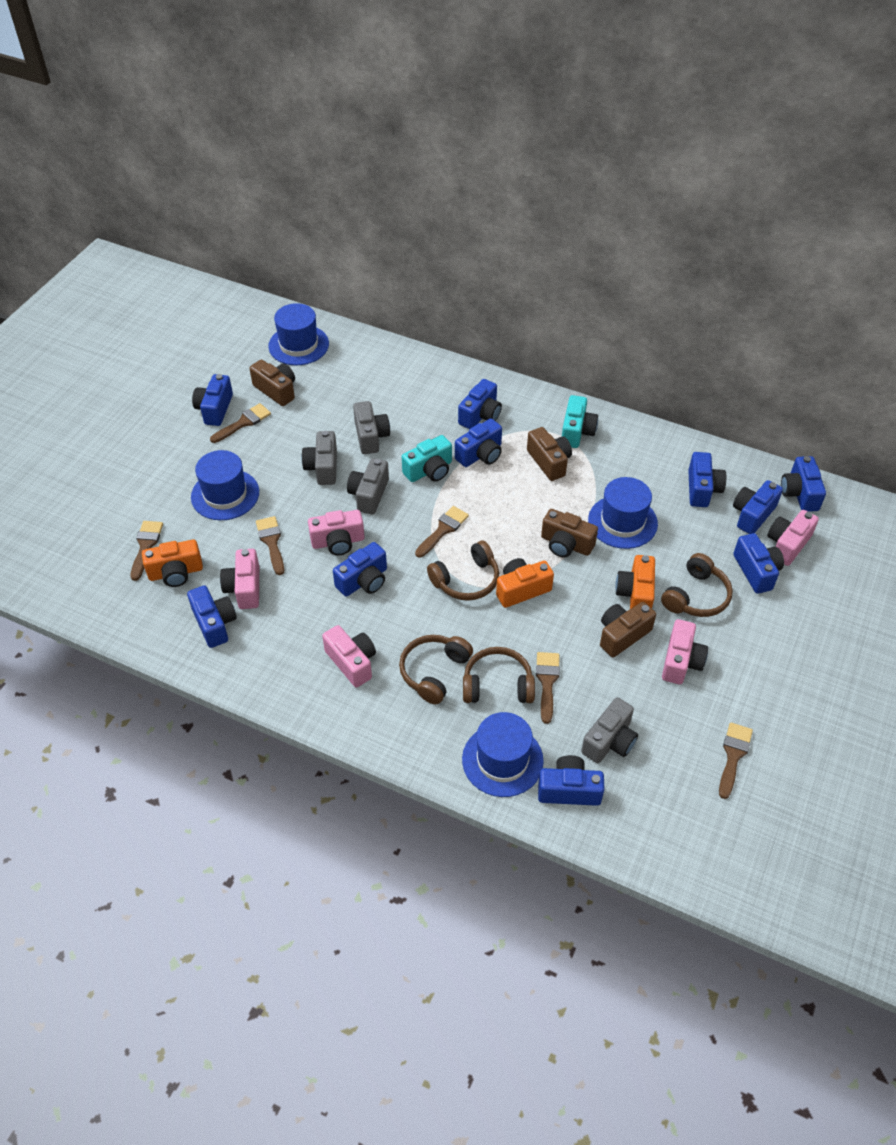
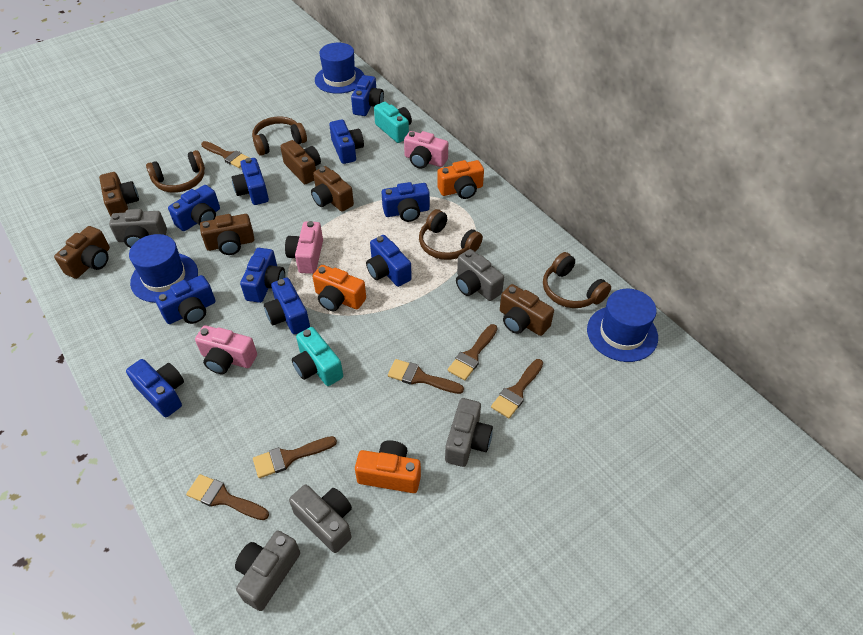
blue hat: [191,450,259,520] [268,303,329,365] [462,712,544,797] [588,477,658,549] = 4 -> [129,234,198,303] [315,43,364,94] [587,289,658,362] = 3
brown camera: [249,360,295,406] [527,427,572,481] [541,509,598,558] [600,602,656,657] = 4 -> [54,226,110,279] [99,172,139,217] [200,214,254,255] [280,140,321,184] [311,166,354,212] [500,284,554,336] = 6
grey camera: [301,431,337,485] [347,458,389,515] [353,401,390,454] [581,697,638,763] = 4 -> [109,209,167,248] [235,531,300,611] [289,485,352,553] [445,398,493,467] [456,249,504,301] = 5
pink camera: [220,549,259,609] [308,510,365,555] [322,625,376,687] [662,619,708,684] [768,510,819,566] = 5 -> [195,325,257,374] [285,221,323,274] [404,131,448,169] = 3

